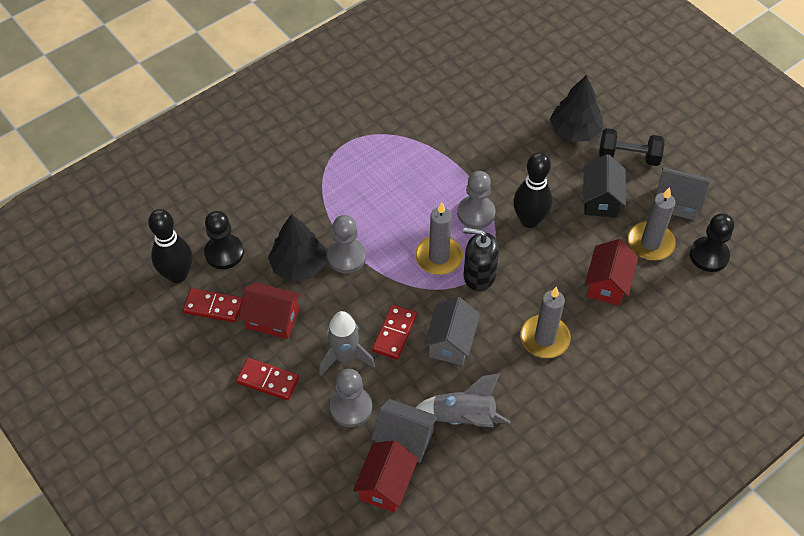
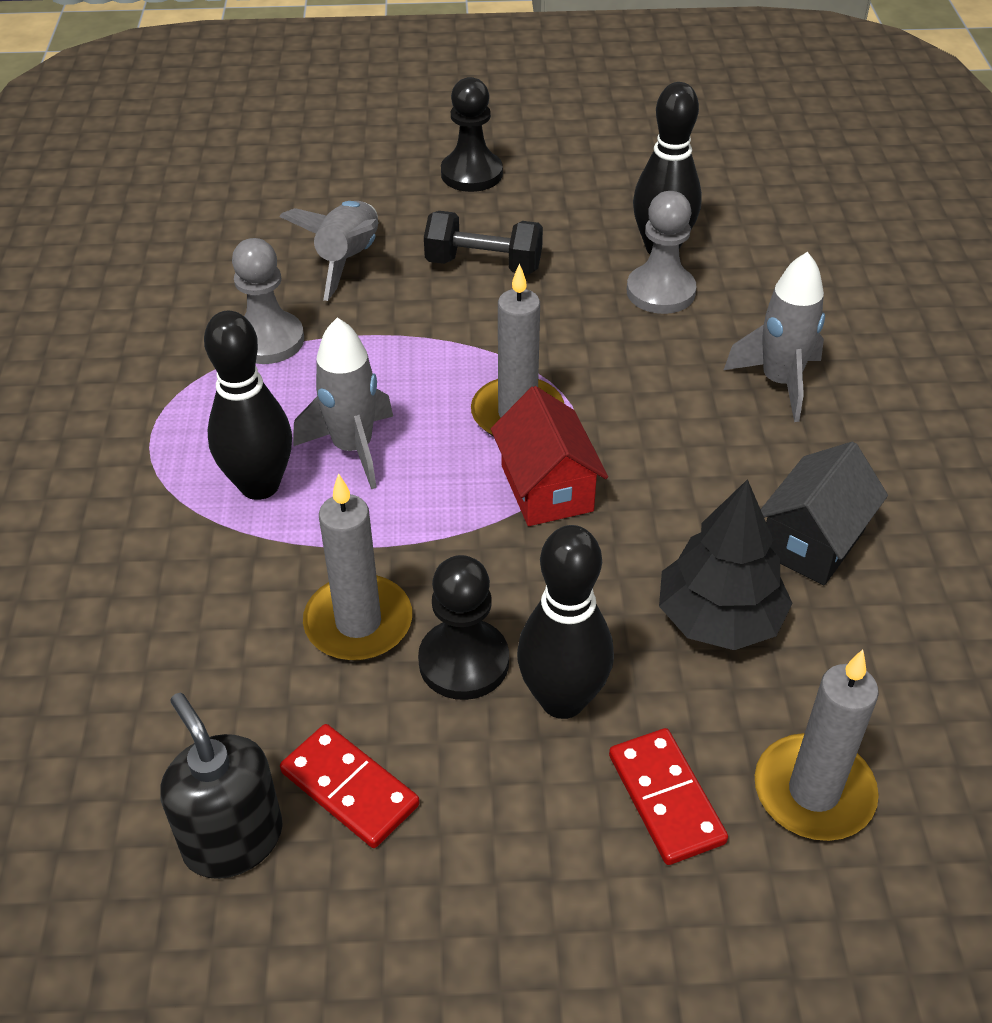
black bowling pin: [148,209,192,283] [513,152,552,228] = 2 -> [204,311,292,500] [517,525,614,719] [633,82,702,254] = 3
black tree: [268,214,326,282] [550,75,603,142] = 2 -> [659,479,793,650] = 1
grey house: [371,399,438,463] [424,297,480,365] [655,167,710,220] = 3 -> none = 0
grey pawn: [327,215,366,273] [330,369,372,427] [457,171,495,229] = 3 -> [232,238,304,364] [627,191,696,314] = 2
grey rocket: [319,311,375,376] [415,373,510,427] = 2 -> [280,201,379,301] [293,318,393,489] [724,252,825,422] = 3
red domino: [183,288,242,322] [236,358,299,400] [372,305,417,360] = 3 -> [280,724,420,848] [609,728,728,865] = 2
red house: [239,282,301,339] [353,440,418,513] [585,239,638,306] = 3 -> [491,386,608,526] = 1

